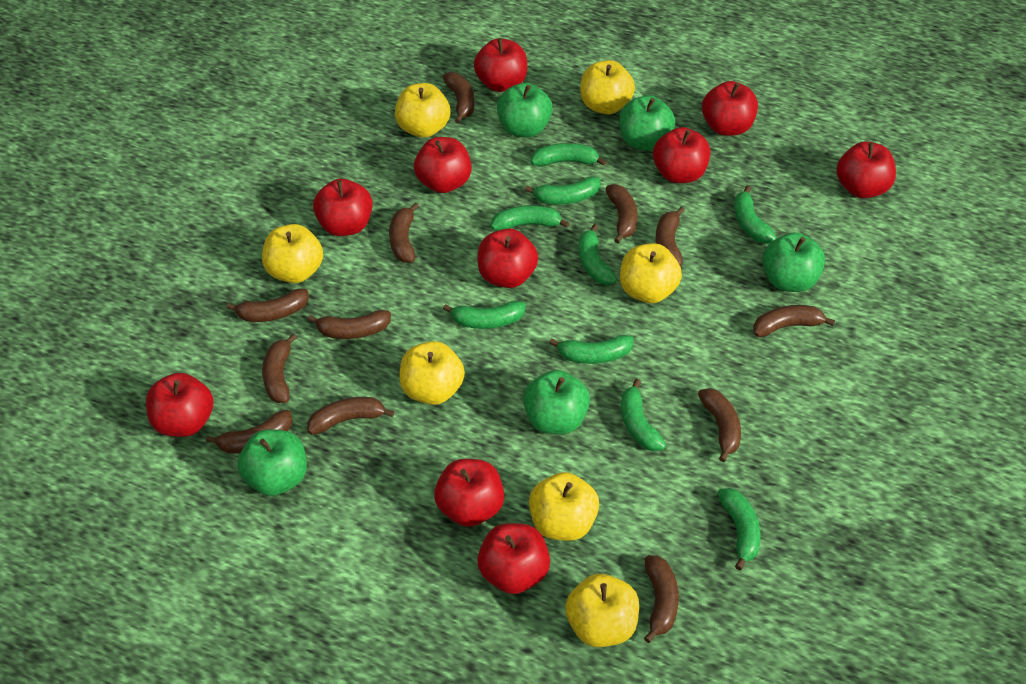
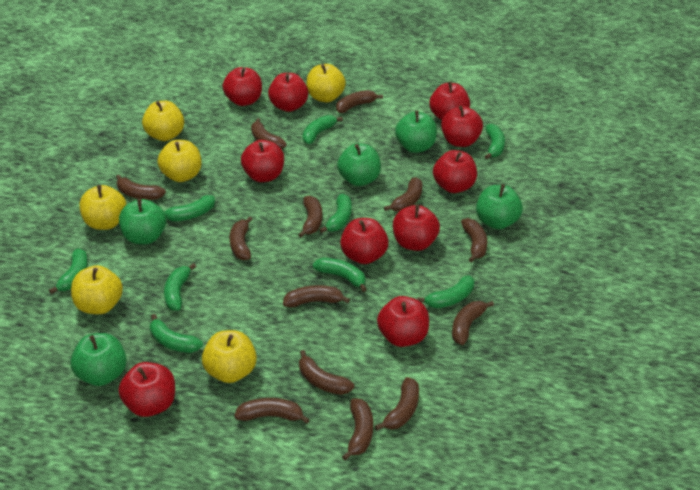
brown banana: [206,410,293,454] [227,289,308,322] [262,334,297,403] [308,310,391,339] [308,397,394,435] [389,203,419,263] [443,72,475,123] [606,184,638,243] [644,555,679,643] [655,207,685,266] [698,388,741,462] [753,305,835,337] = 12 -> [116,175,166,200] [230,216,252,260] [234,398,310,424] [251,118,286,149] [283,285,350,308] [298,196,322,237] [299,350,354,395] [336,90,383,113] [342,399,373,461] [375,377,419,430] [384,177,422,211] [452,301,494,345] [461,218,487,262] = 13
yellow apple: [262,224,323,283] [395,83,450,138] [399,341,465,405] [529,472,599,541] [565,574,639,647] [580,60,635,114] [620,243,682,303] = 7 -> [71,265,123,314] [79,185,126,230] [142,101,184,141] [157,140,202,182] [202,330,257,383] [307,64,346,102] = 6

